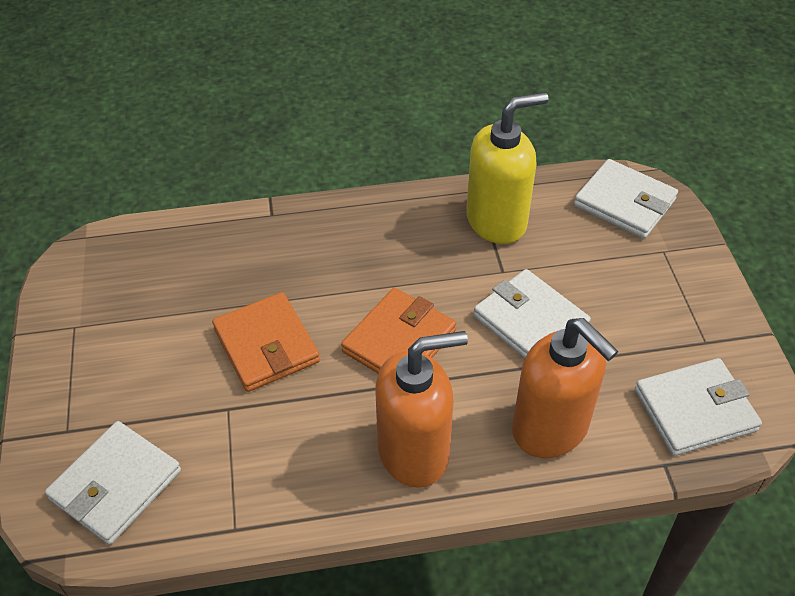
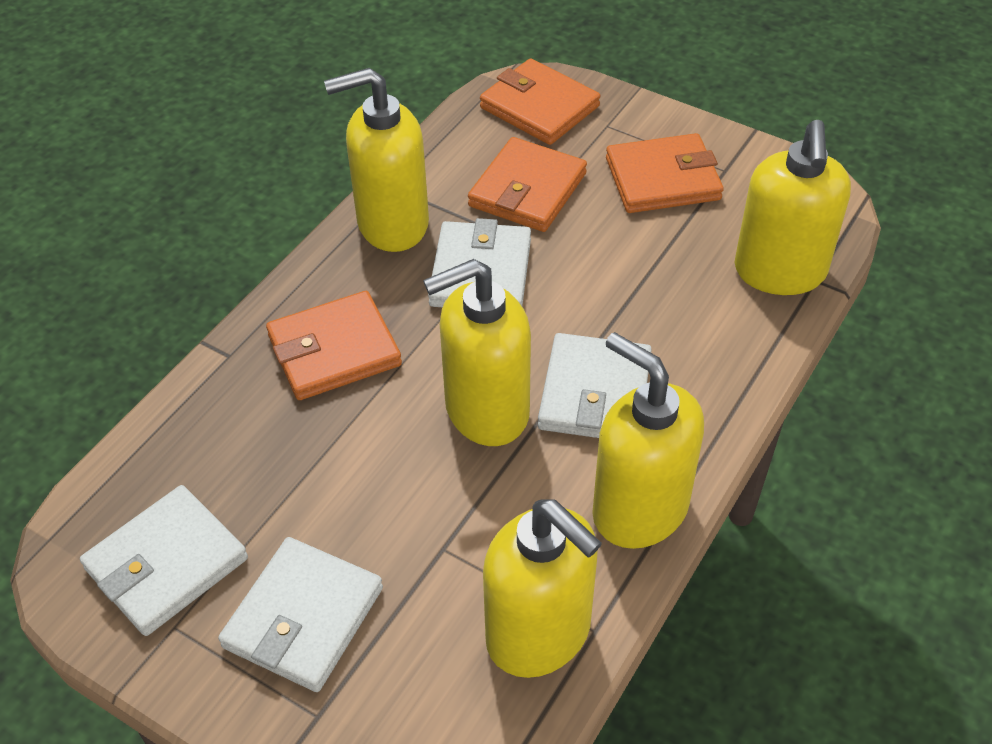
orange soap dispenser: [376,331,468,488] [512,318,618,458] = 2 -> none = 0
orange wallet: [212,292,320,392] [341,288,456,373] = 2 -> [266,291,402,400] [468,137,587,232] [480,58,600,145] [606,133,724,213] = 4
yellow soap dispenser: [466,92,549,244] = 1 -> [324,68,429,252] [423,259,531,446] [483,499,602,678] [592,332,704,549] [734,120,851,295] = 5

